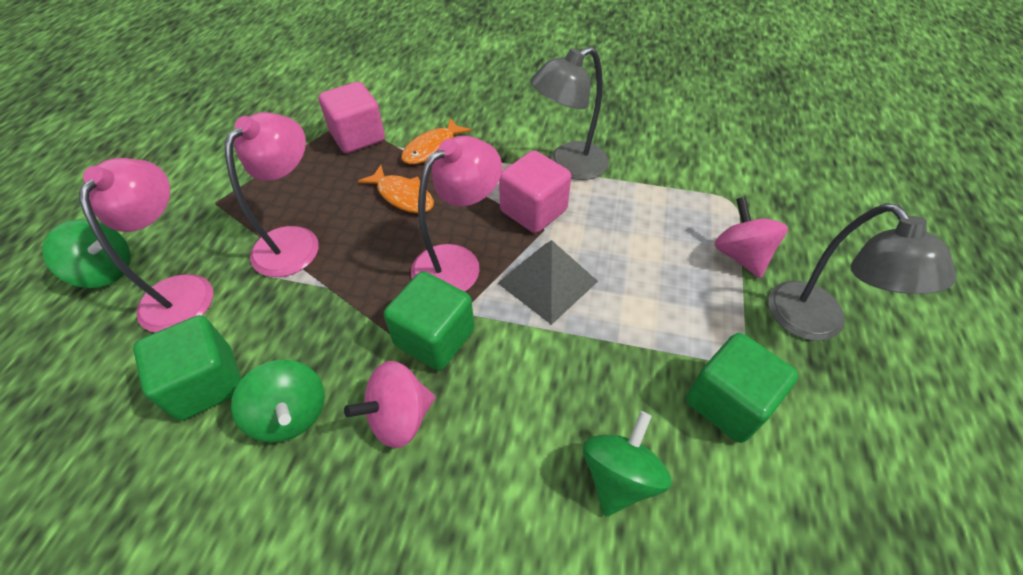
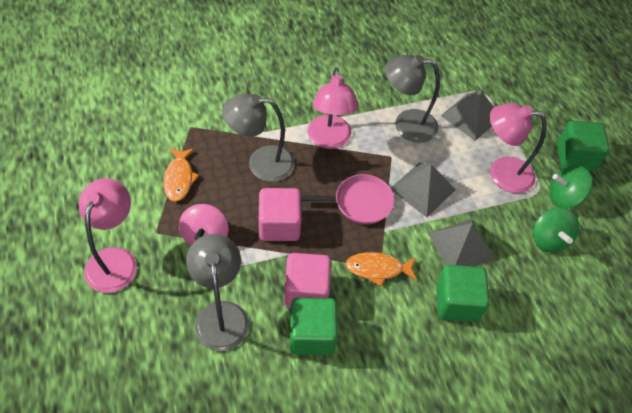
green spinning top: [42,219,131,288] [231,360,325,443] [583,411,672,516] = 3 -> [533,207,579,252] [549,166,593,208] = 2
grey lamp: [530,47,609,180] [768,203,956,341] = 2 -> [186,234,249,351] [222,93,295,182] [385,55,440,143] = 3
grey pyramid: [498,240,598,325] = 1 -> [391,162,456,218] [428,219,495,267] [441,90,494,141] = 3
pink pan: none = 0 -> [301,174,394,225] = 1
pink spinning top: [344,361,436,448] [715,197,788,278] = 2 -> [179,204,229,246] = 1

